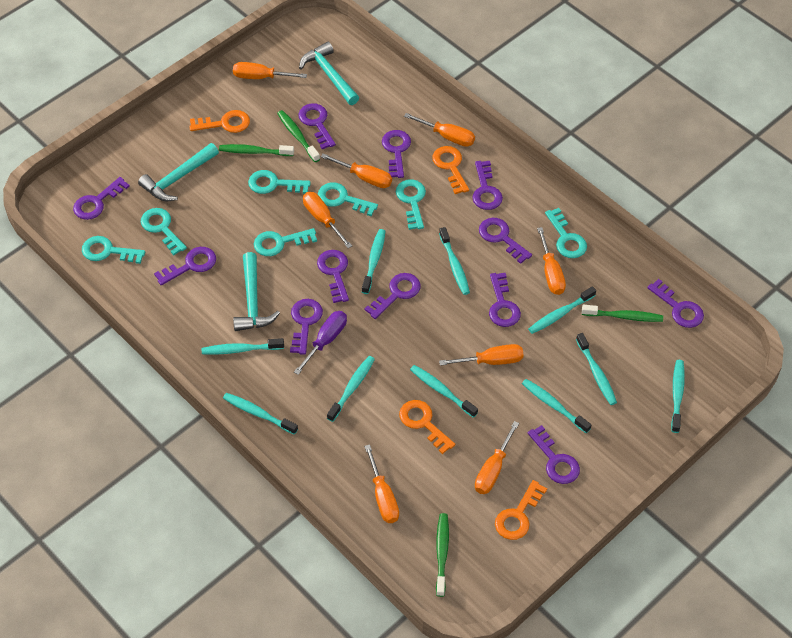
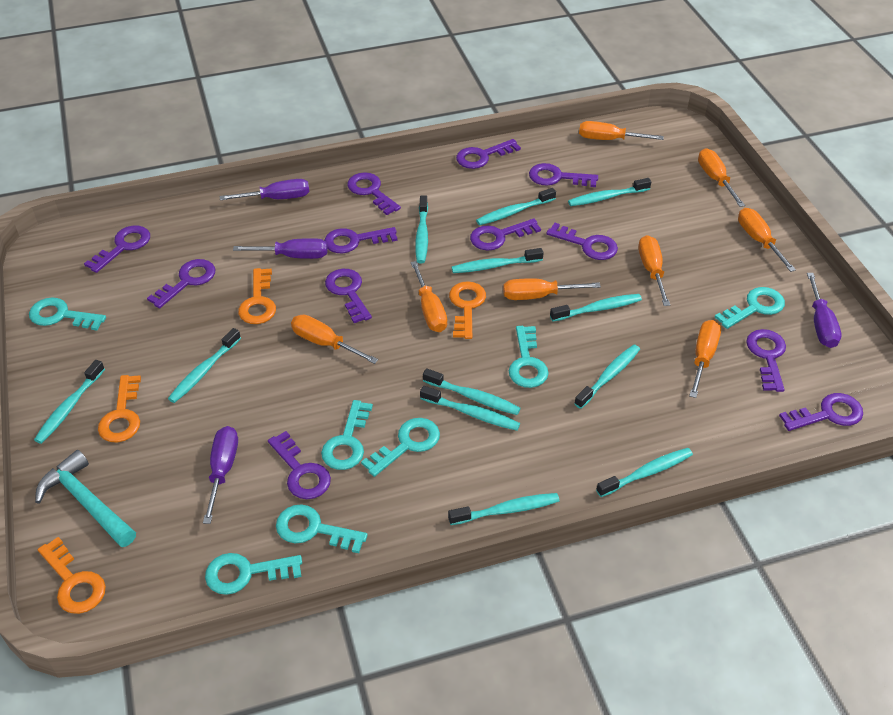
green toothbrush: [219,144,294,156] [277,110,320,162] [436,513,449,597] [582,305,663,322] = 4 -> none = 0
purple screwdriver: [294,311,347,375] = 1 -> [203,426,238,524] [220,179,309,200] [233,238,328,259] [807,273,841,348] = 4
turquoise hammer: [138,143,219,201] [233,252,280,331] [299,42,359,105] = 3 -> [35,450,136,547] = 1
turquoise toothbrush: [202,338,284,355] [223,393,298,435] [327,356,375,422] [362,229,385,294] [410,365,478,418] [439,227,470,295] [522,379,591,433] [528,286,596,334] [576,333,617,405] [671,360,685,433] = 10 -> [34,360,105,444] [168,328,241,403] [415,196,428,263] [420,386,520,431] [423,368,521,415] [448,493,560,525] [452,248,544,273] [476,188,556,225] [550,294,642,321] [568,178,651,206] [574,345,640,409] [596,448,693,497] = 12

